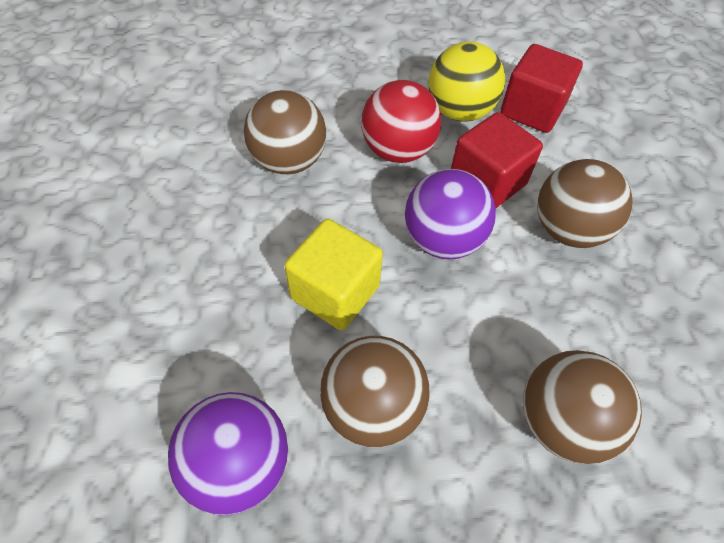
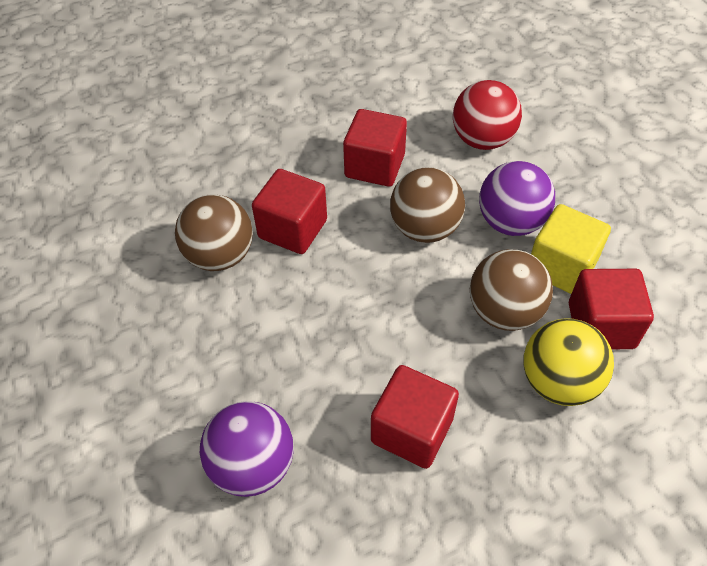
brown ball: [244,90,326,174] [320,336,430,447] [523,350,642,464] [537,159,632,248] = 4 -> [175,195,253,271] [390,167,465,243] [470,249,553,331] = 3
red cube: [451,112,543,208] [500,44,583,133] = 2 -> [252,169,327,254] [343,109,407,187] [371,365,459,469] [569,269,654,349] = 4

